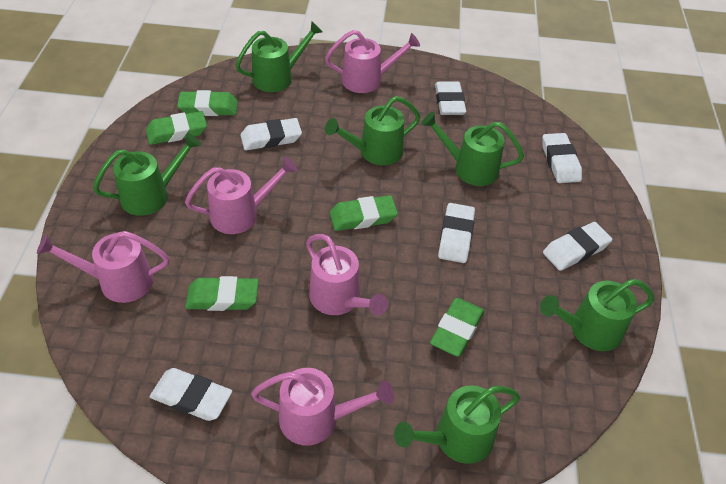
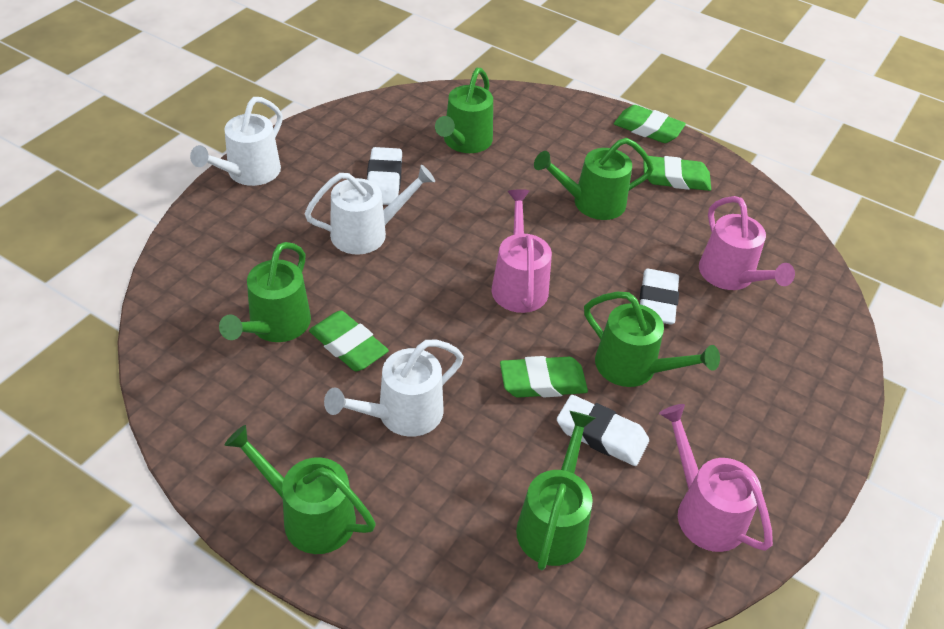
green eraser: [146,111,207,145] [177,90,238,116] [185,276,259,311] [330,195,398,231] [430,298,484,357] = 5 -> [309,310,389,371] [500,356,588,398] [614,105,686,143] [643,156,711,191] = 4
pink watering can: [37,231,169,303] [185,157,297,234] [251,368,394,445] [306,234,388,316] [325,30,420,93] = 5 -> [492,189,552,313] [659,404,773,552] [699,196,795,290] = 3
white eraser: [150,368,232,421] [240,118,302,150] [435,82,466,115] [438,203,475,263] [543,133,582,183] [543,222,612,271] = 6 -> [367,147,402,205] [557,395,649,466] [639,269,679,324] = 3
white watering can: none = 0 -> [190,97,283,186] [304,165,435,255] [324,340,464,437] = 3

